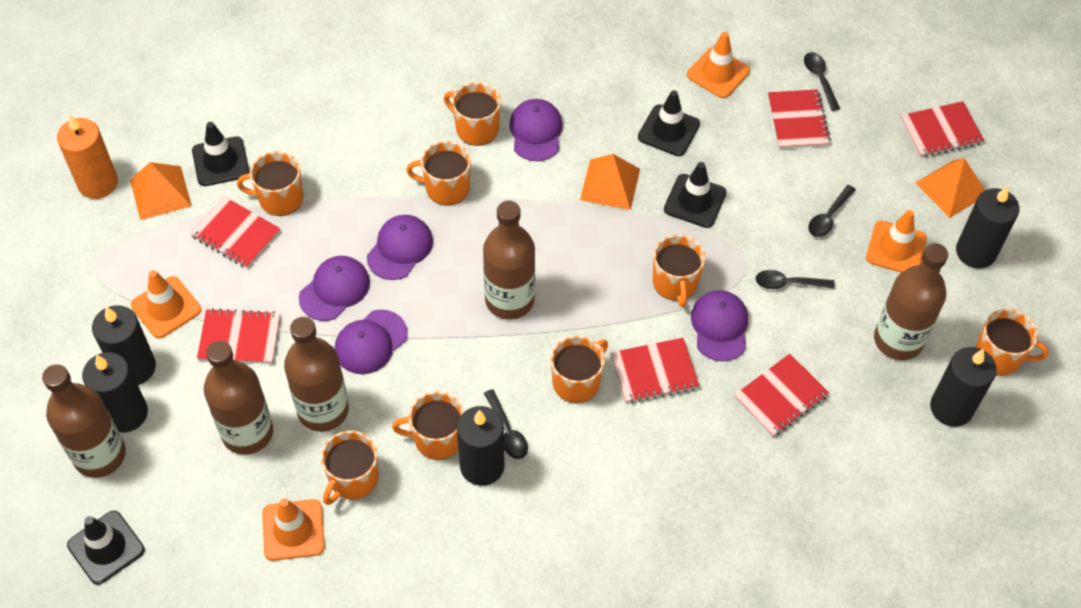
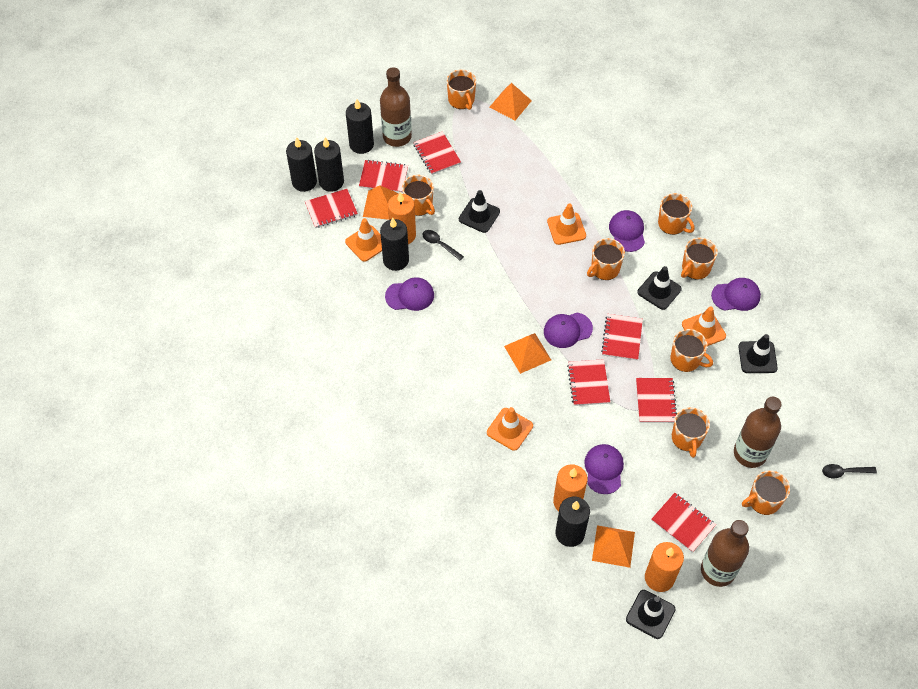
black spoon: [484,389,528,459] [756,270,835,289] [804,52,840,111] [808,185,856,237] = 4 -> [423,230,464,260] [822,464,877,479] = 2
brown bottle: [42,364,126,478] [204,341,273,455] [284,317,349,432] [483,200,535,320] [874,243,948,360] = 5 -> [380,67,412,147] [701,520,749,587] [734,397,782,468] = 3
orange candle: [57,114,118,199] = 1 -> [388,192,416,244] [553,464,587,511] [645,542,684,592] = 3
orange pyramid: [130,162,192,220] [580,154,640,210] [916,158,985,218] = 3 -> [363,185,399,220] [489,83,532,121] [504,333,551,374] [592,525,635,568] = 4
red notebook: [190,196,280,269] [197,308,280,364] [611,338,699,403] [734,354,829,437] [768,89,831,149] [900,101,984,157] = 6 -> [305,189,358,228] [359,160,408,193] [413,131,461,175] [567,359,610,406] [601,314,643,361] [636,378,677,423] [651,493,716,553] = 7

